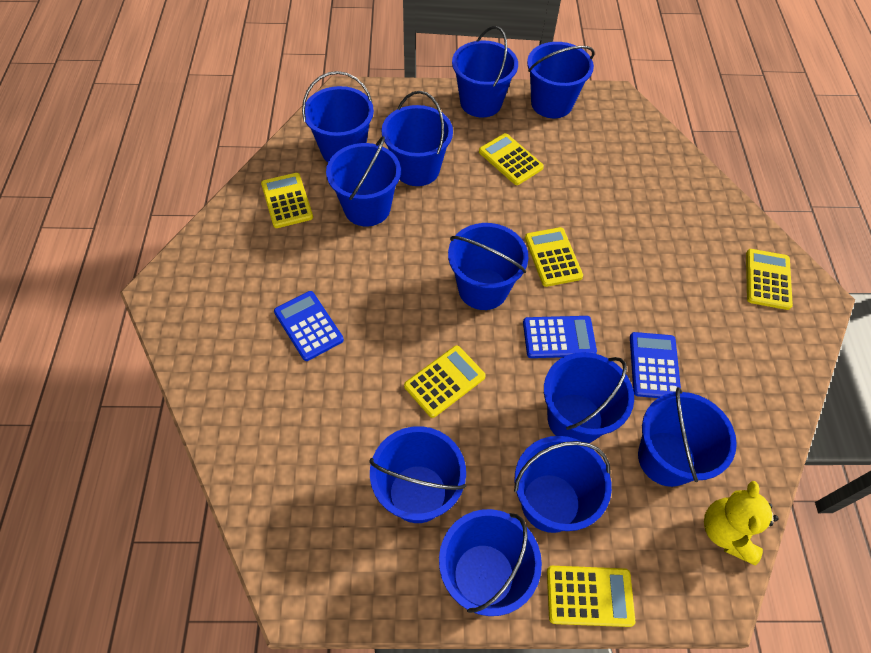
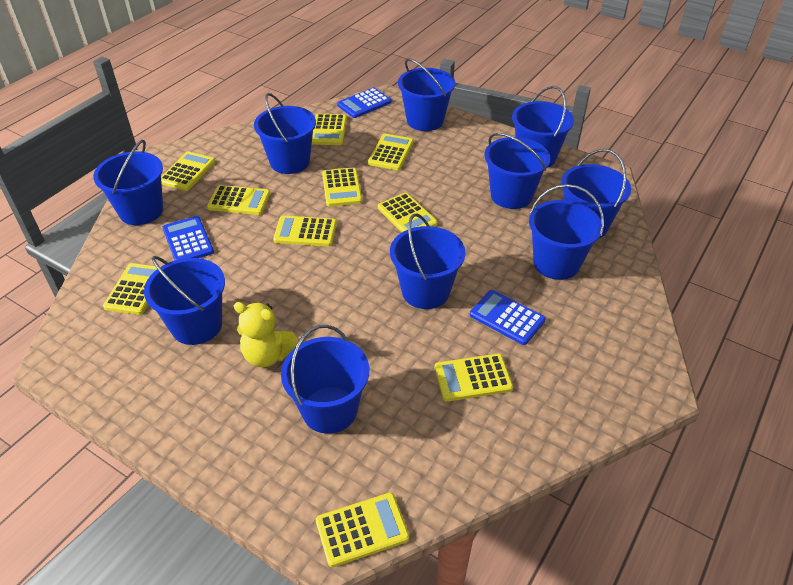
blue bucket: [302,71,374,162] [326,136,401,226] [369,426,466,523] [381,91,453,186] [439,509,542,616] [448,223,528,310] [452,26,518,118] [514,436,612,533] [527,42,595,118] [544,352,634,443] [638,387,737,487] = 11 -> [93,140,163,225] [144,256,225,345] [254,93,316,174] [281,325,369,434] [390,214,465,309] [398,58,455,131] [485,133,550,209] [512,86,574,168] [529,184,604,280] [561,149,631,238] = 10
yellow calculator: [261,173,313,228] [404,345,486,418] [479,133,544,185] [525,227,583,287] [547,566,635,627] [746,249,793,310] = 6 -> [103,263,157,315] [161,151,215,191] [207,185,270,215] [273,216,337,246] [312,114,347,145] [316,493,409,567] [322,167,362,207] [368,134,414,170] [378,193,438,232] [434,354,513,402] = 10

